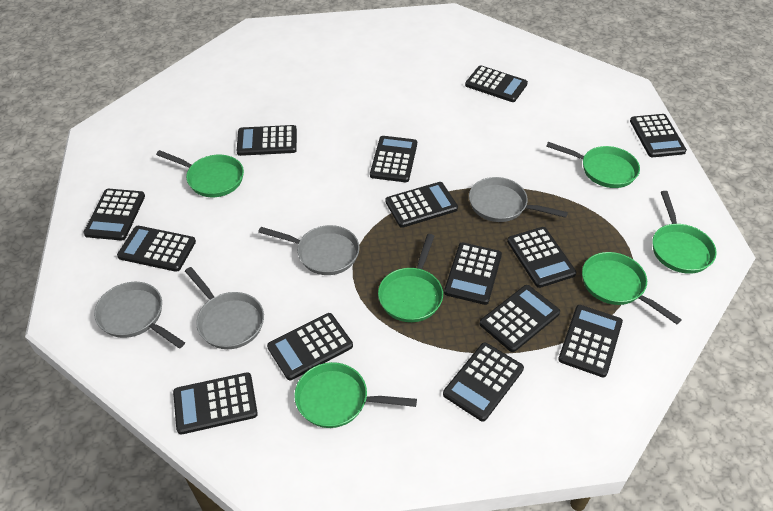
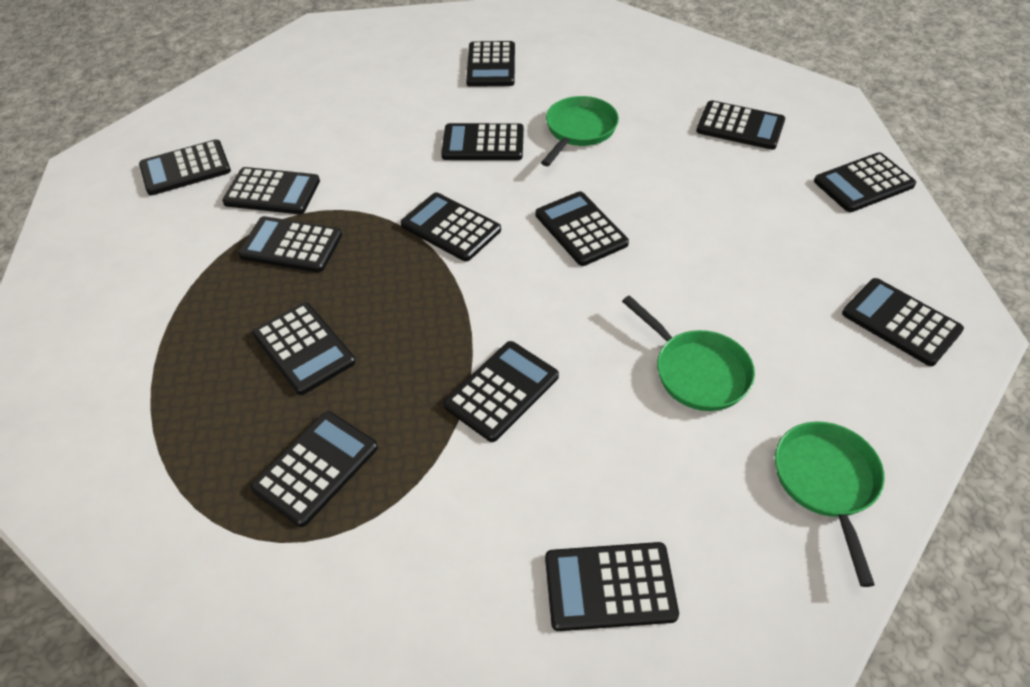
green pan: [156,150,244,197] [294,362,417,428] [378,234,443,322] [546,142,640,188] [582,252,682,324] [653,191,717,274] = 6 -> [541,96,619,166] [622,295,755,411] [775,421,885,587] = 3
grey pan: [94,282,185,348] [185,267,264,349] [258,225,360,275] [469,177,568,222] = 4 -> none = 0

